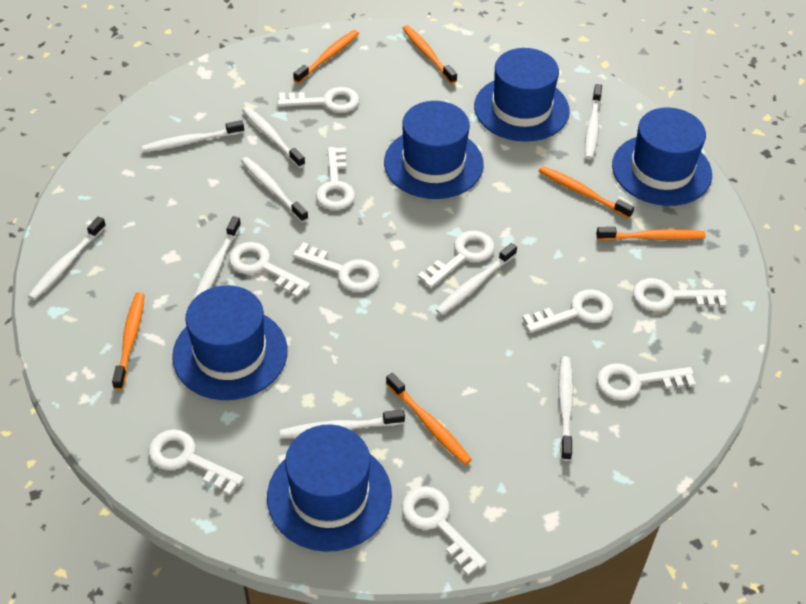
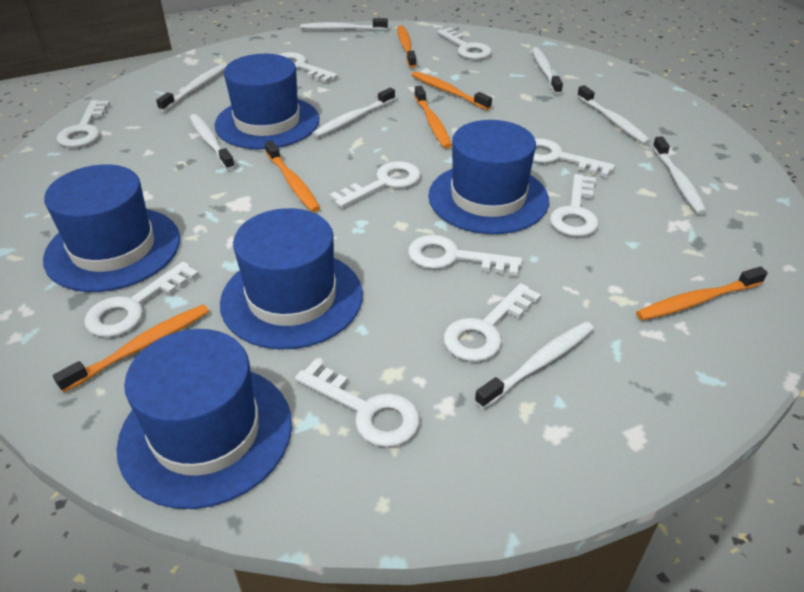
white toothbrush: [28,216,106,300] [142,120,244,153] [193,216,241,299] [241,157,308,223] [242,106,305,168] [280,409,405,439] [436,243,517,315] [558,356,573,461] [585,84,602,160] = 9 -> [156,64,226,112] [189,114,235,170] [300,18,388,30] [312,88,395,138] [475,321,594,409] [532,47,563,95] [577,85,651,145] [652,137,707,215] = 8

